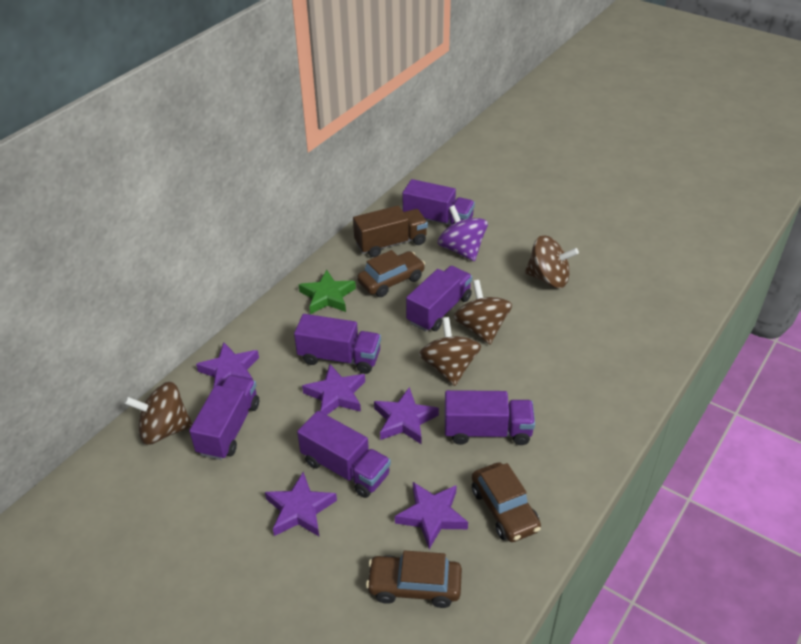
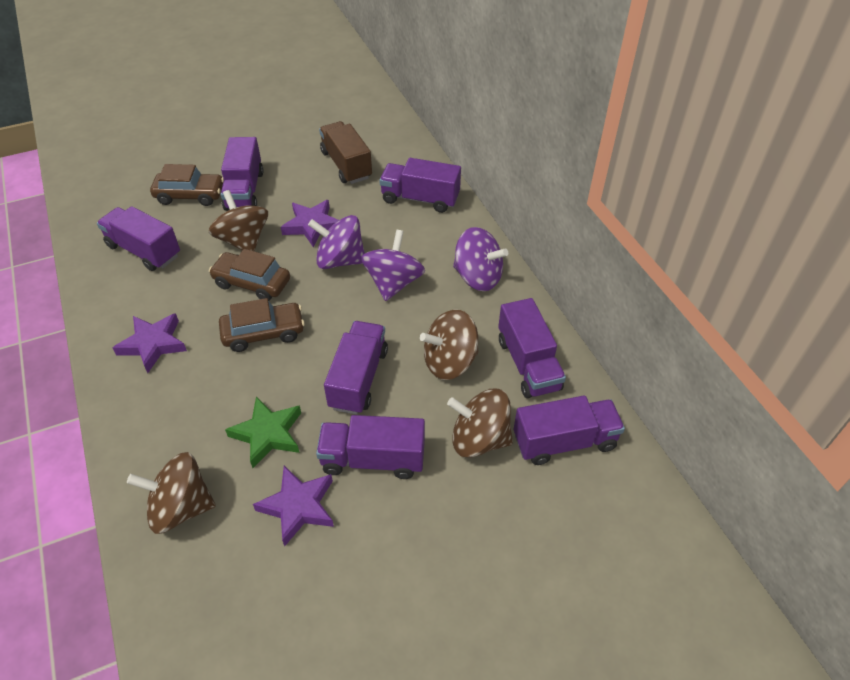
purple spinning top: [438,205,488,261] = 1 -> [308,215,365,269] [361,230,425,301] [453,227,508,291] = 3
purple star: [196,342,259,386] [265,472,337,536] [302,364,365,415] [374,387,439,444] [395,482,468,549] = 5 -> [113,313,187,373] [253,466,334,546] [281,200,339,247] = 3
purple truck: [189,375,259,460] [294,314,381,374] [297,411,391,498] [403,179,475,225] [406,266,472,331] [444,390,535,445] = 6 -> [97,206,180,271] [221,137,264,211] [316,415,425,479] [324,321,388,415] [379,158,461,213] [498,298,566,398] [514,396,625,465] = 7

